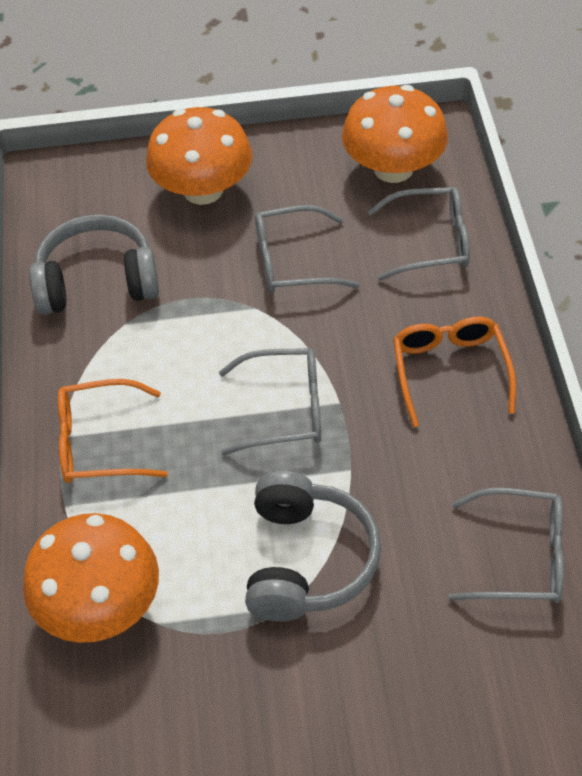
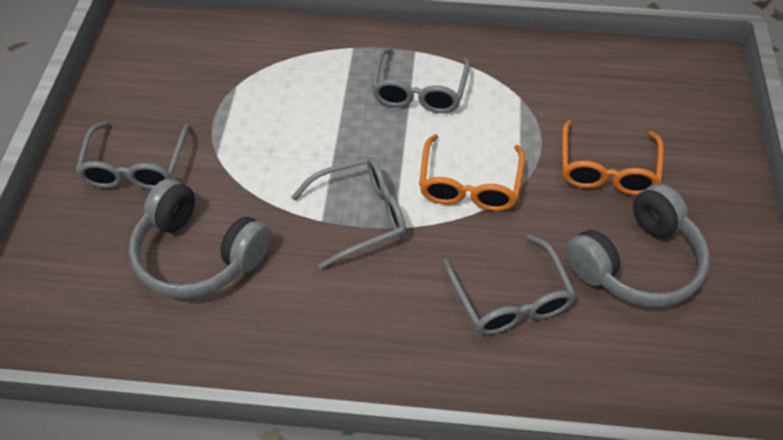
orange mushroom: [23,513,159,643] [146,107,253,205] [342,85,448,183] = 3 -> none = 0

